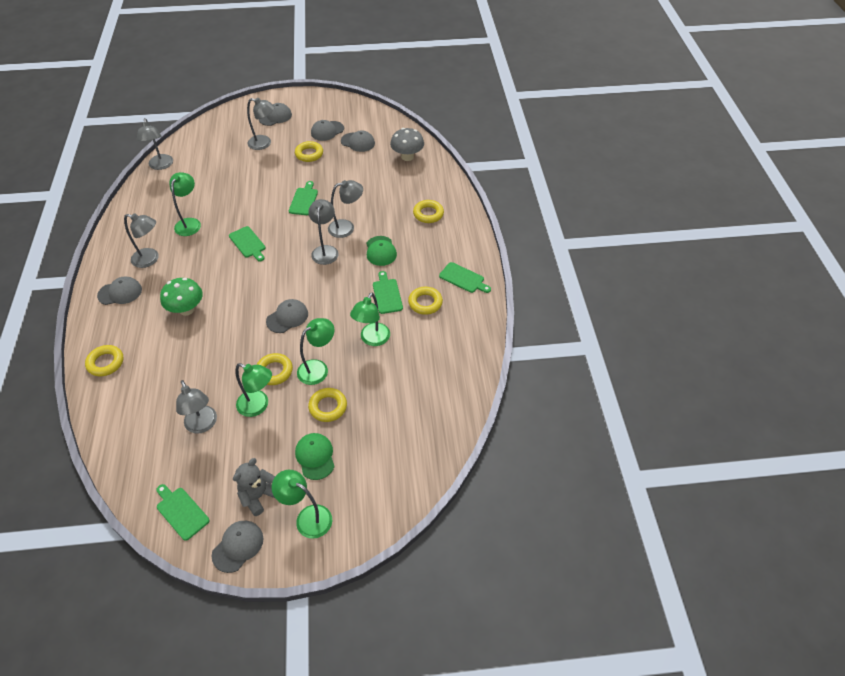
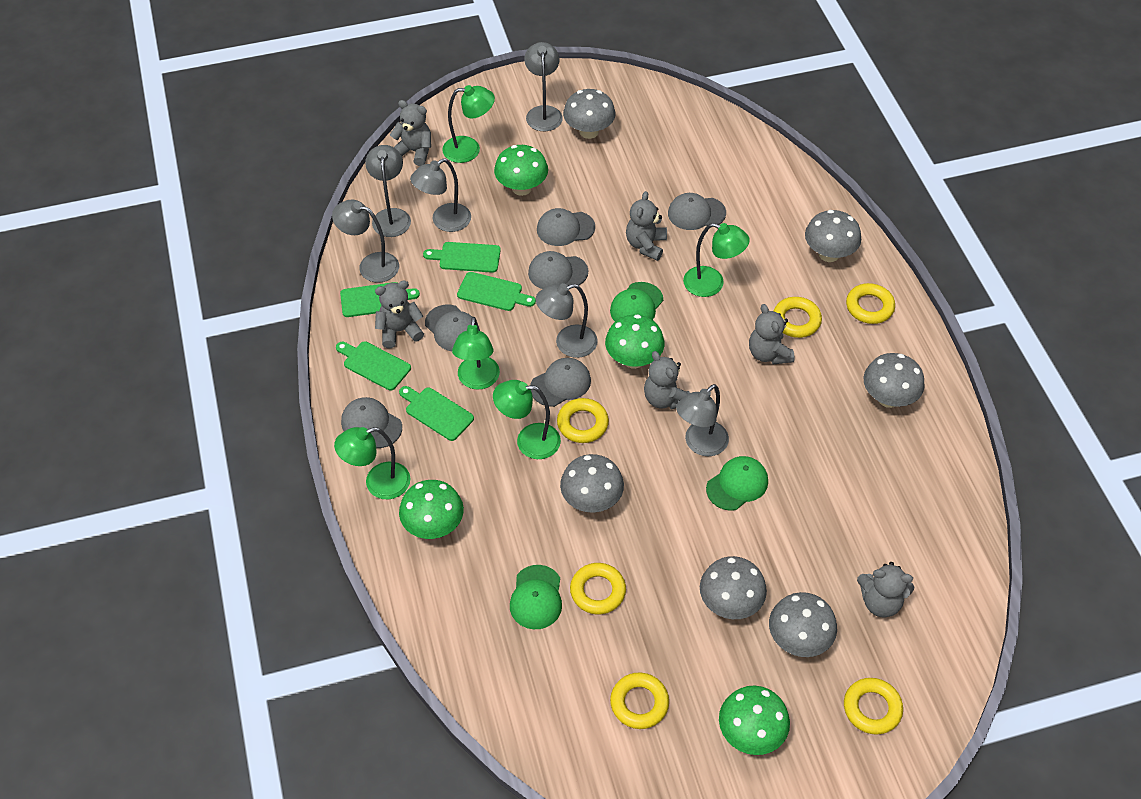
green cap: [295,433,335,480] [367,236,397,266] = 2 -> [510,565,562,629] [610,282,663,321] [706,456,768,511] = 3
green mushroom: [160,278,203,316] = 1 -> [399,480,464,539] [494,145,548,196] [605,314,665,369] [719,686,790,755] = 4
grey mushroom: [390,128,424,161] = 1 -> [560,454,624,513] [563,89,615,139] [700,556,767,619] [769,592,837,657] [805,210,861,262] [864,353,925,408] = 6
grey teddy bear: [233,458,275,516] = 1 -> [375,280,424,348] [390,100,431,166] [626,191,667,261] [644,351,690,410] [749,304,795,364] [857,562,914,617] = 6

